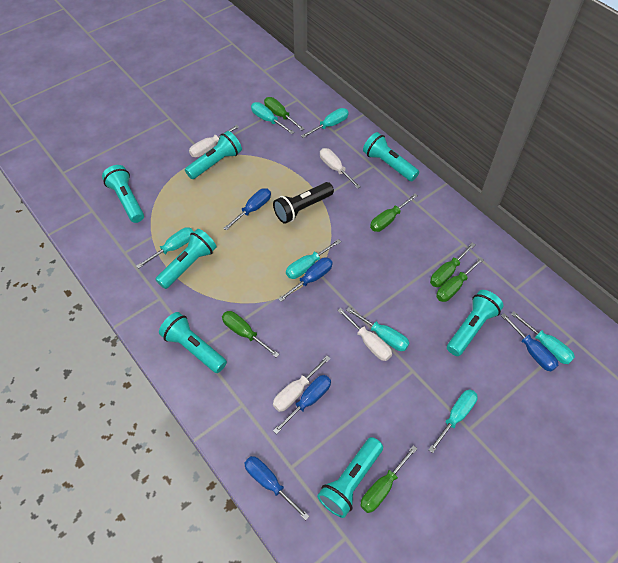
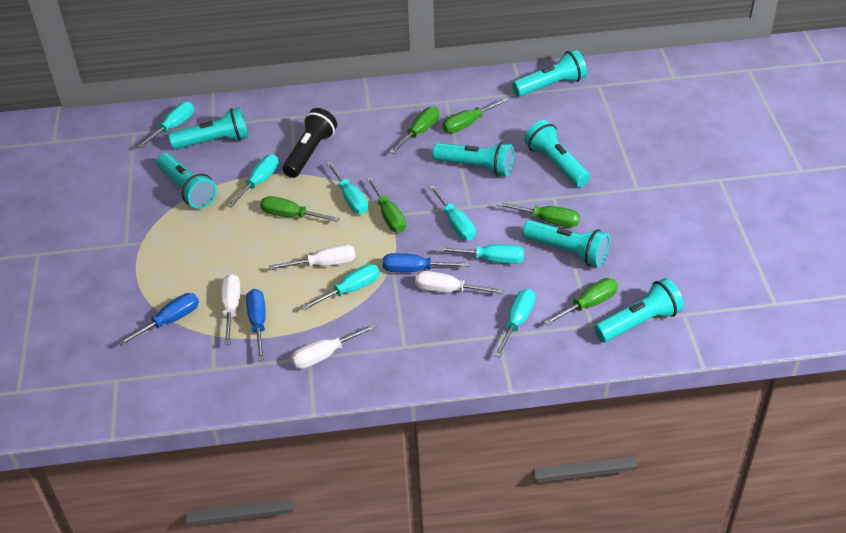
blue screwdriver: [223,188,271,231] [244,456,309,520] [273,375,331,434] [278,257,333,302] [501,313,558,372] = 5 -> [118,293,199,346] [246,289,266,361] [383,253,470,272] = 3

